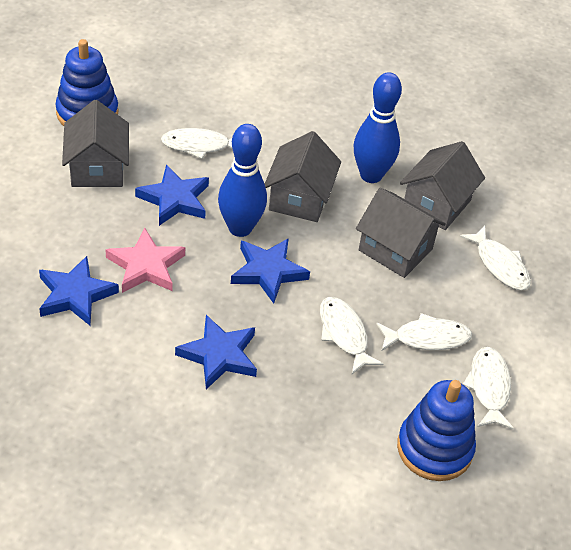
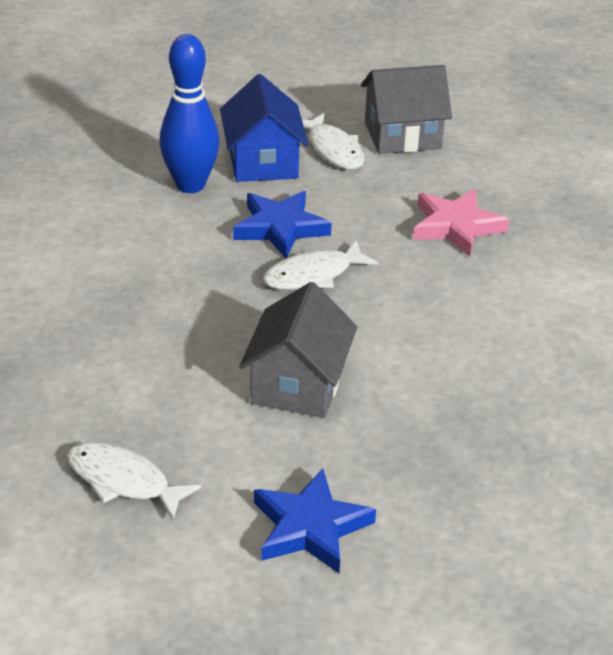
blue bowling pin: [218,124,267,237] [354,72,402,183] = 2 -> [159,34,220,193] = 1
blue house: none = 0 -> [220,74,309,182] = 1
blue stacking toy: [55,39,118,126] [397,380,476,481] = 2 -> none = 0
blue star: [39,256,119,325] [135,165,209,226] [175,315,257,390] [231,238,310,304] = 4 -> [233,191,332,258] [254,469,376,573] = 2
grey house: [62,100,129,187] [265,131,341,222] [356,188,446,278] [400,141,485,230] = 4 -> [239,282,357,418] [361,65,452,154] = 2
white fish: [161,128,232,159] [320,297,383,374] [376,313,472,351] [459,226,531,290] [463,347,514,430] = 5 -> [67,442,201,520] [263,240,378,289] [302,113,364,169] = 3

